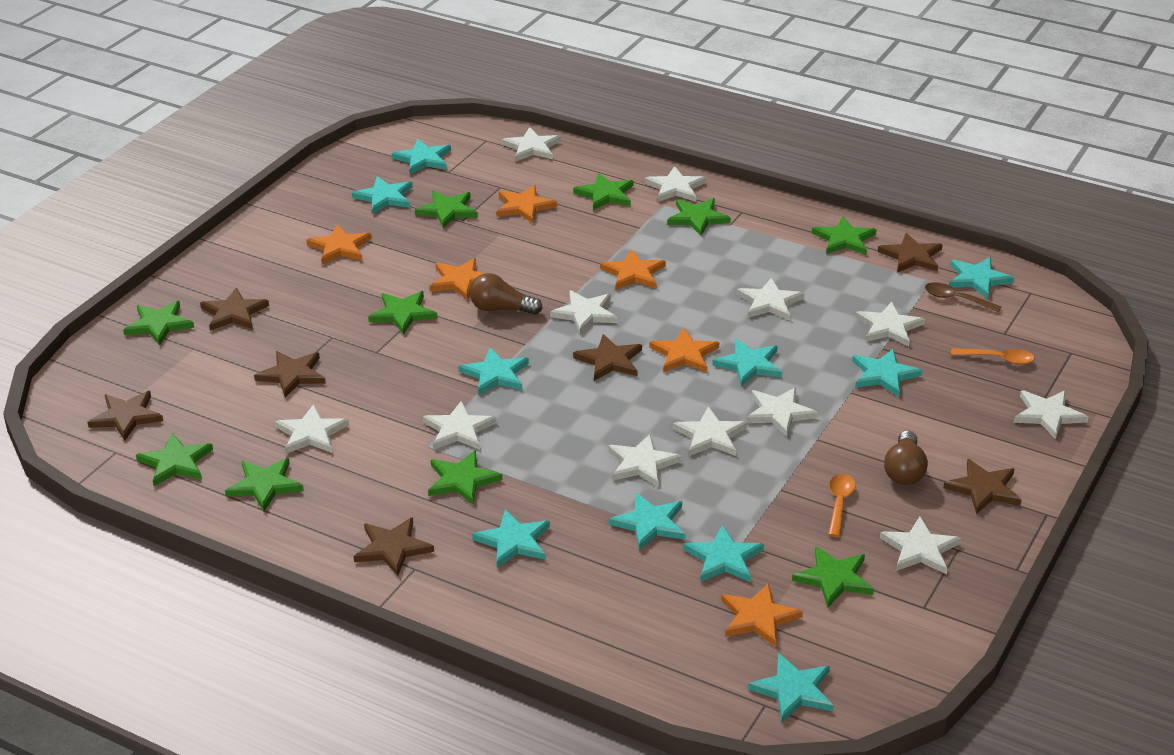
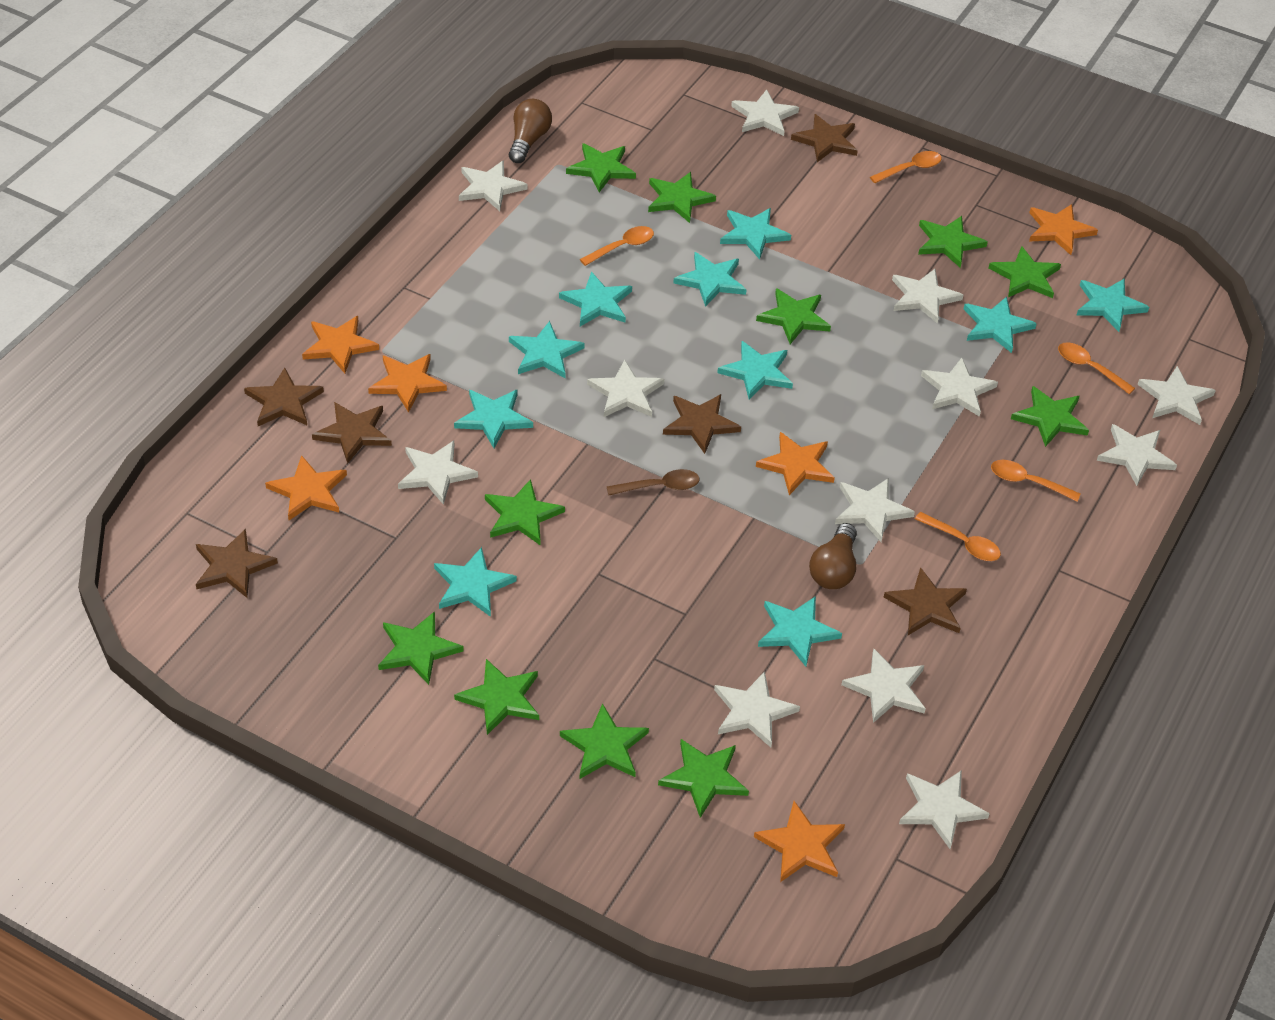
brown star: [87,391,163,441] [200,288,269,331] [254,351,326,398] [354,517,434,576] [573,334,642,381] [878,233,943,273] [943,459,1022,514] = 7 -> [196,529,278,598] [244,368,324,426] [312,402,392,464] [663,394,741,454] [791,114,858,162] [884,567,967,635] = 6
green star: [123,301,194,346] [136,433,213,486] [225,458,304,511] [368,291,437,335] [415,191,478,229] [428,450,503,505] [573,173,633,210] [667,198,731,236] [792,546,874,607] [812,217,877,255] = 10 -> [378,611,464,685] [454,659,539,735] [485,479,565,545] [560,703,649,779] [566,143,636,192] [648,172,716,223] [658,739,749,818] [756,288,831,344] [918,216,988,268] [989,246,1061,298] [1011,386,1089,447] = 11
orange spoon: [828,474,856,537] [951,348,1035,365] = 2 -> [580,226,654,266] [870,151,942,183] [915,512,1001,561] [991,460,1081,502] [1058,342,1135,394] = 5

